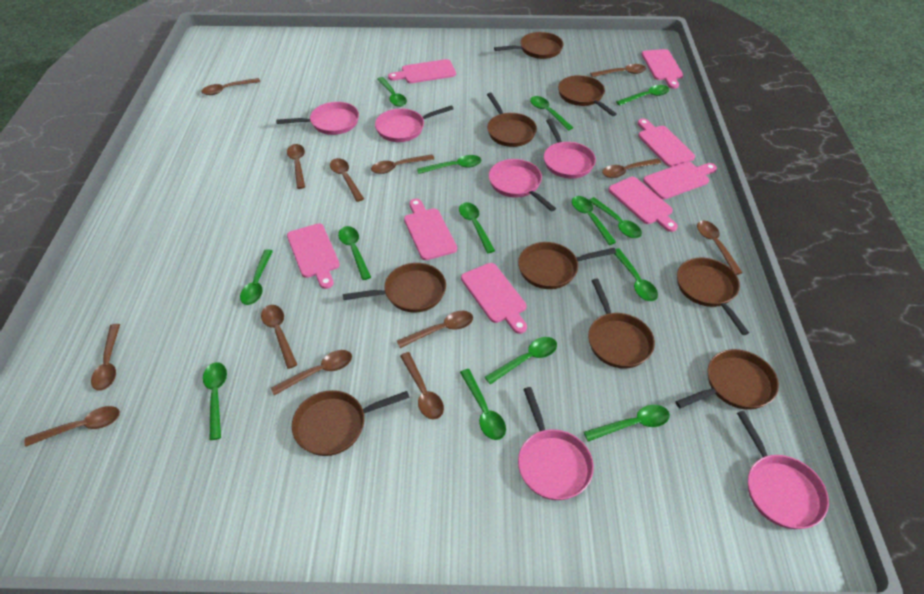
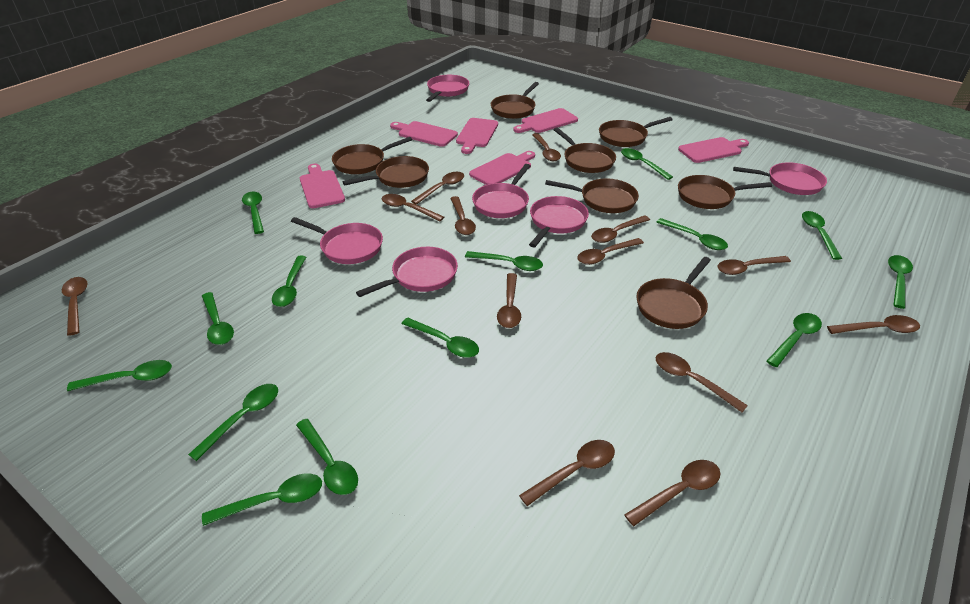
brown pan: [292,390,410,456] [343,263,446,312] [487,93,537,147] [494,32,564,59] [518,242,616,289] [558,75,617,116] [588,278,655,369] [675,349,779,410] [677,258,749,335] = 9 -> [332,137,412,174] [343,156,429,188] [491,82,539,119] [545,179,639,213] [553,127,616,173] [599,117,673,147] [637,257,711,329] [678,175,772,209] = 8
pink cutting board: [287,223,340,289] [388,59,456,83] [404,199,457,260] [461,263,527,334] [608,177,678,232] [638,118,695,167] [642,49,683,89] [643,162,717,199] = 8 -> [300,164,345,208] [390,121,458,147] [456,118,498,154] [469,151,535,185] [513,108,578,133] [678,137,749,163] = 6

